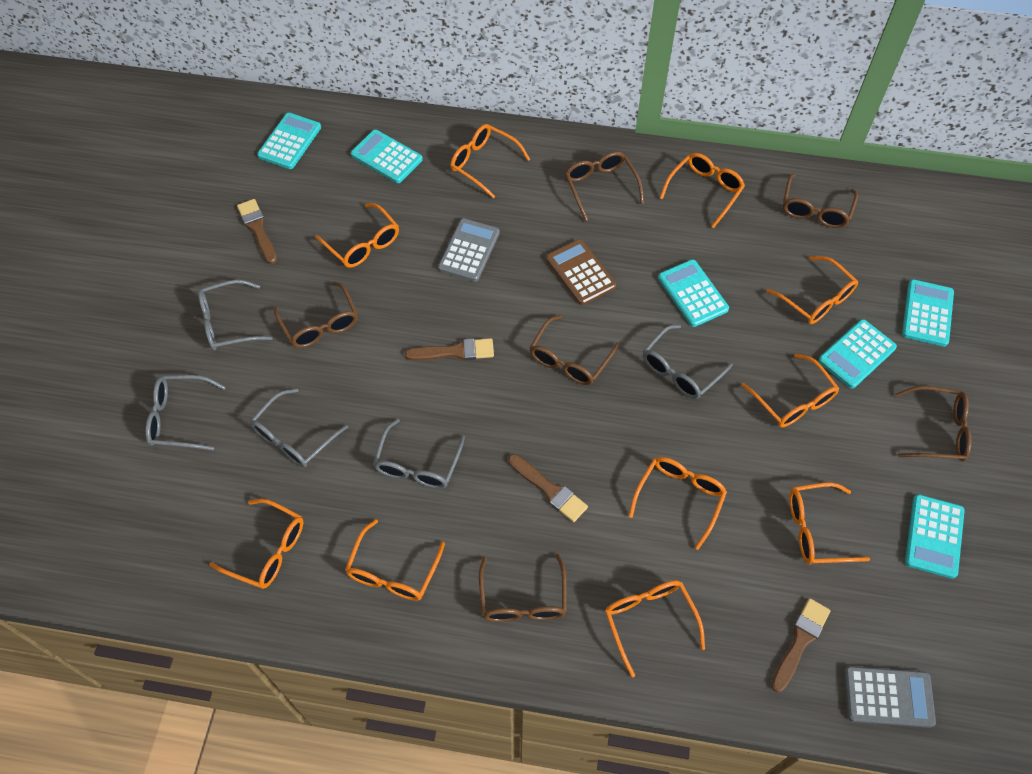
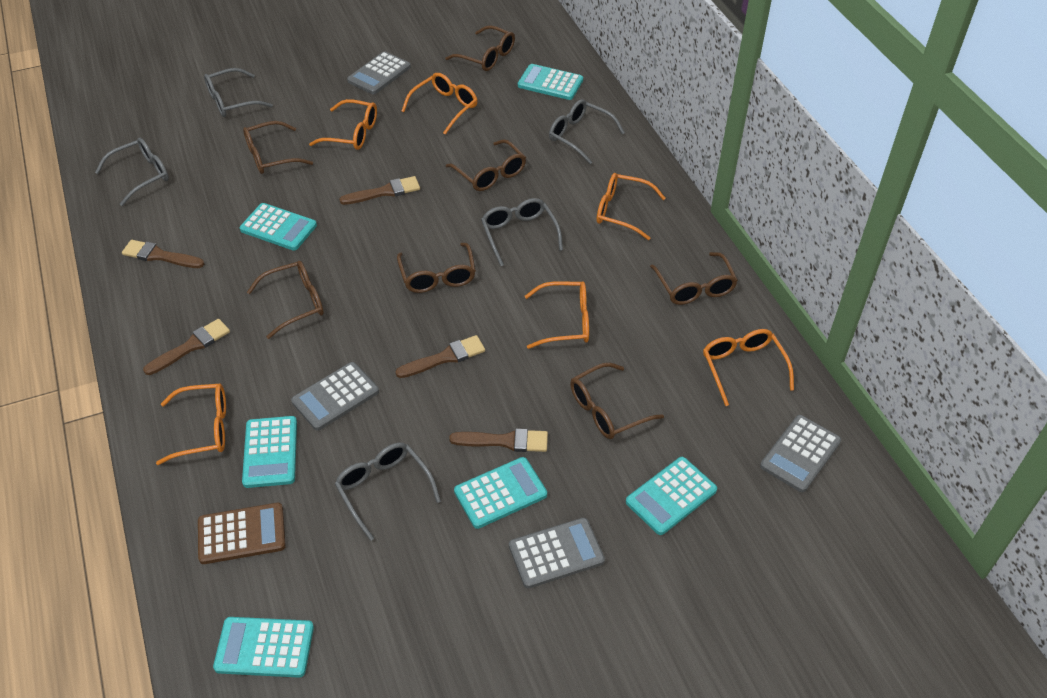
brown brush: [237,199,277,264] [405,338,494,360] [508,454,588,522] [771,598,831,693] = 4 -> [122,240,204,268] [143,319,230,375] [339,176,420,205] [395,335,485,378] [449,429,548,452] = 5
brown glasses: [274,282,358,348] [479,554,567,622] [529,315,619,385] [565,151,644,221] [783,173,858,228] [895,386,972,461] = 6 -> [243,121,313,174] [247,261,324,339] [397,243,476,293] [445,25,515,71] [446,139,526,191] [570,363,664,439] [650,252,738,305] = 7
grey calculator: [438,218,500,282] [844,666,936,728] = 2 -> [291,362,379,431] [347,51,411,94] [509,518,605,589] [760,415,841,492] = 4
orange glasses: [209,499,303,589] [315,203,399,268] [345,519,445,601] [450,124,530,198] [605,580,705,677] [628,457,727,550] [660,153,745,228] [741,354,839,427] [766,256,858,324] [789,483,870,564] = 10 -> [156,384,226,465] [309,99,377,150] [402,73,478,135] [525,281,589,349] [597,173,665,240] [703,329,794,406] = 6

